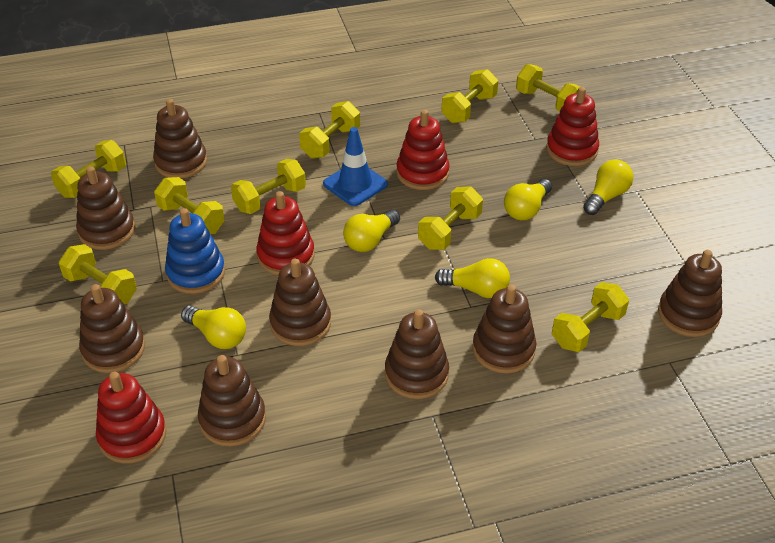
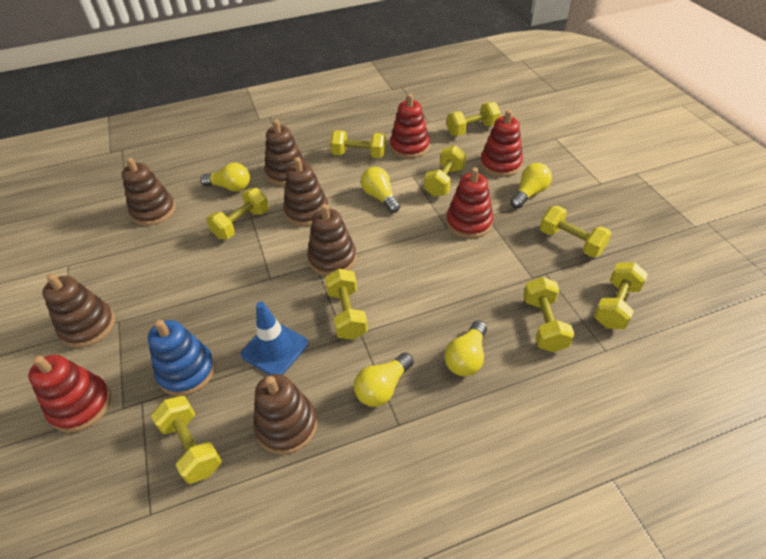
brown stacking toy: [76,166,135,250] [79,284,145,373] [153,99,207,179] [198,355,266,446] [269,258,331,346] [385,309,449,399] [473,285,536,373] [658,250,722,337] = 8 -> [42,274,115,348] [122,158,175,226] [253,374,317,455] [264,120,305,186] [283,157,328,226] [307,204,357,276] = 6

